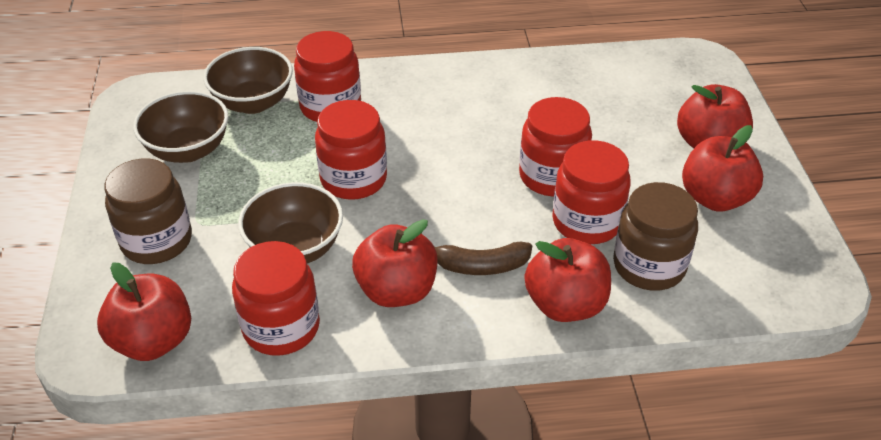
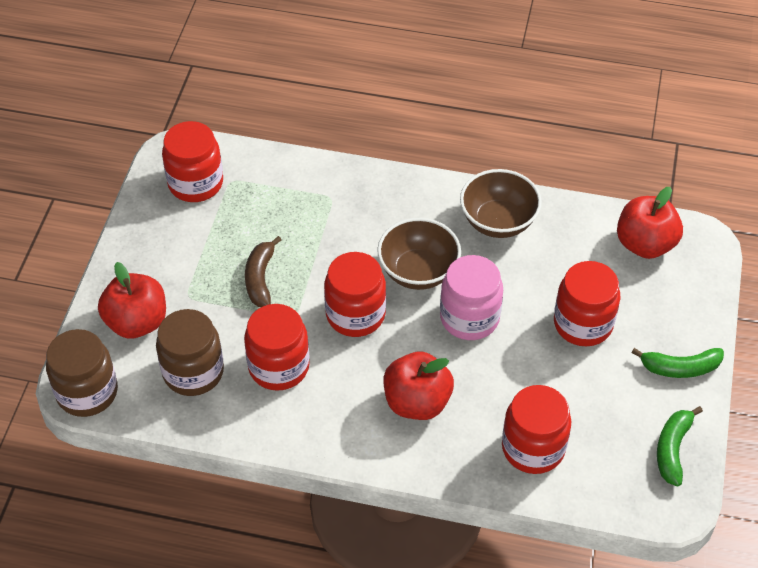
brown bowl: [133,91,229,163] [203,47,293,114] [238,182,343,264] = 3 -> [377,218,461,290] [460,169,542,238] = 2
green banana: none = 0 -> [631,348,724,378] [657,406,703,486] = 2
pink jar: none = 0 -> [440,255,503,340] = 1
red apple: [97,263,191,361] [352,219,437,307] [525,238,611,322] [677,84,753,148] [682,125,763,212] = 5 -> [98,262,166,339] [383,351,454,420] [617,187,683,259] = 3

